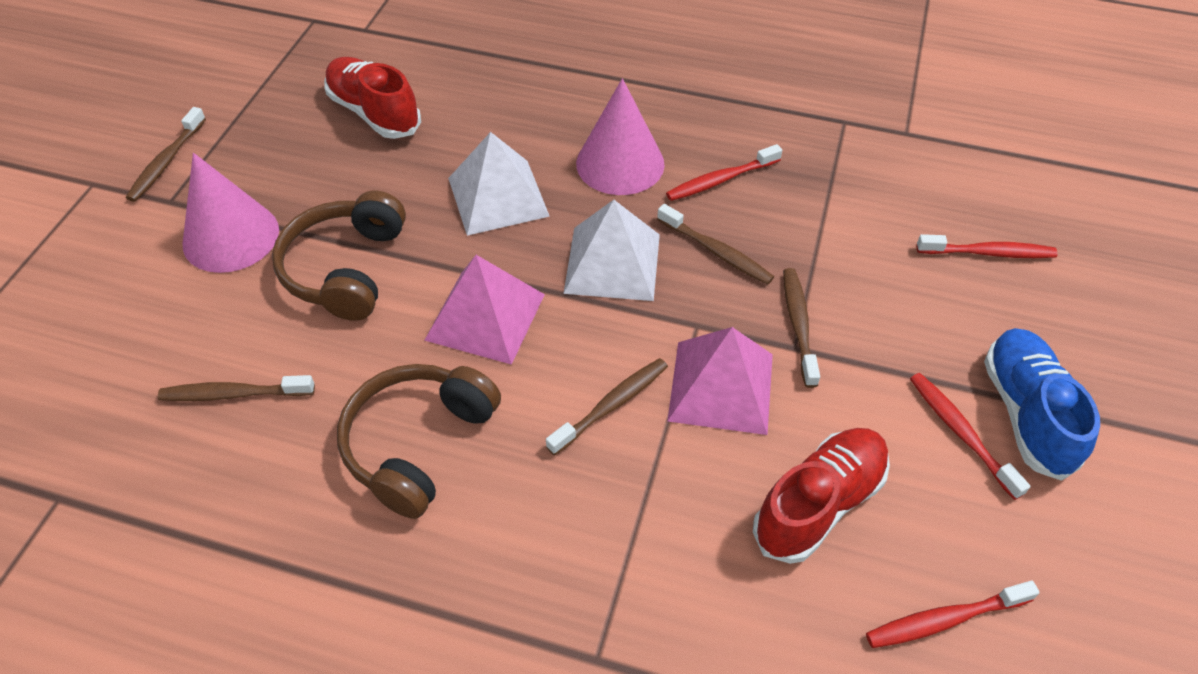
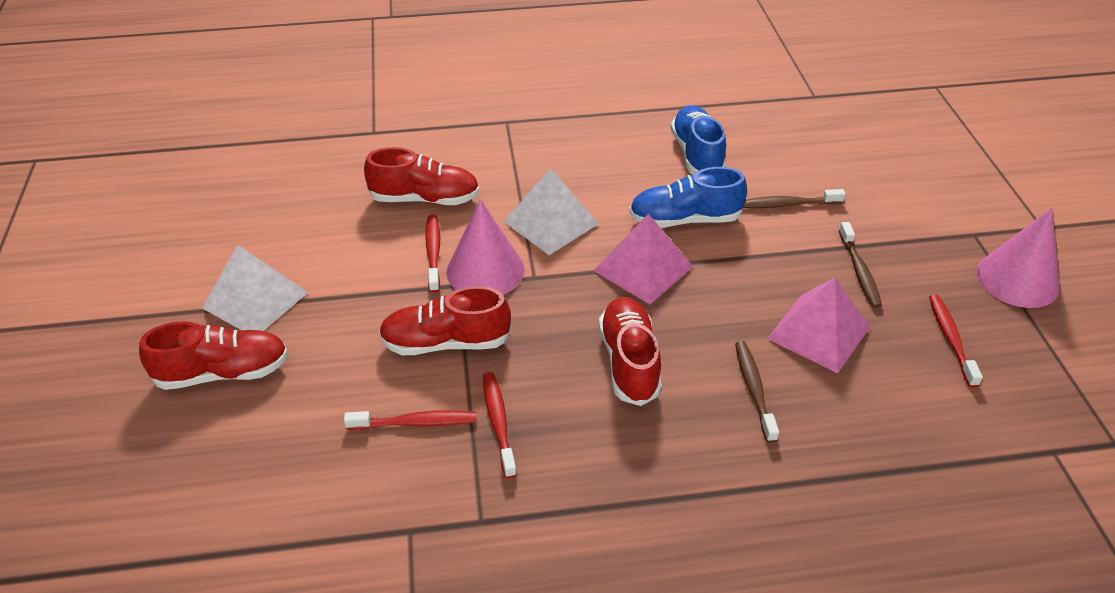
blue shoe: [984,328,1100,481] = 1 -> [629,167,747,228] [671,105,726,175] = 2
brown headphones: [272,191,406,321] [337,364,501,519] = 2 -> none = 0
brown toothbrush: [126,107,206,202] [158,375,315,401] [546,358,668,456] [657,204,774,285] [783,268,820,388] = 5 -> [735,341,779,443] [743,189,846,208] [839,222,882,308] = 3
red shoe: [324,57,421,139] [753,428,890,564] = 2 -> [139,321,288,390] [364,147,480,205] [379,286,511,355] [599,297,662,406] = 4

